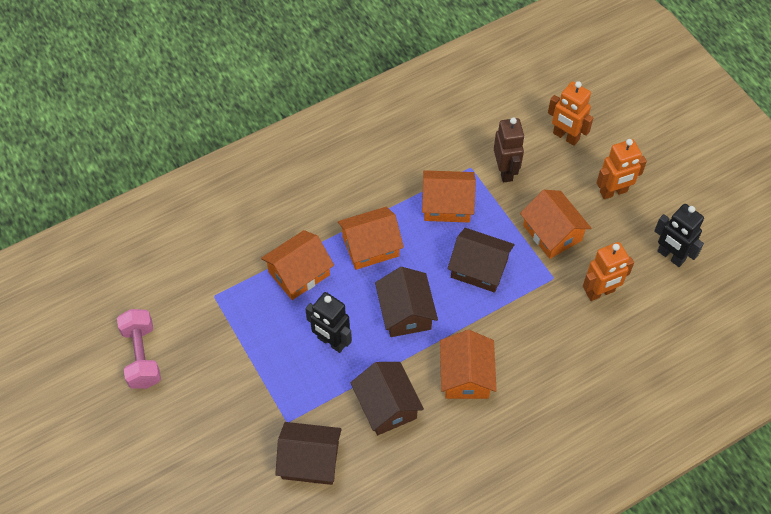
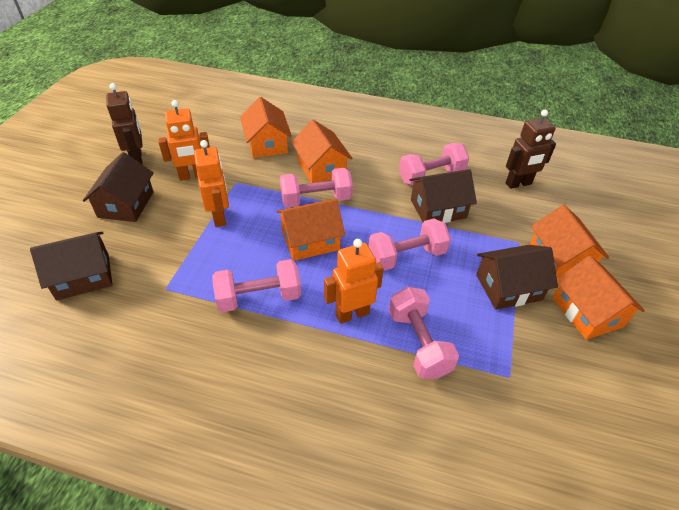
black robot: [305,292,352,353] [654,204,704,267] = 2 -> none = 0
brown robot: [494,117,525,182] = 1 -> [106,83,143,164] [506,110,556,189] = 2
pink dumbbell: [117,309,161,389] = 1 -> [212,259,301,312] [280,168,353,208] [368,219,451,271] [389,287,459,379] [399,143,469,186] = 5

